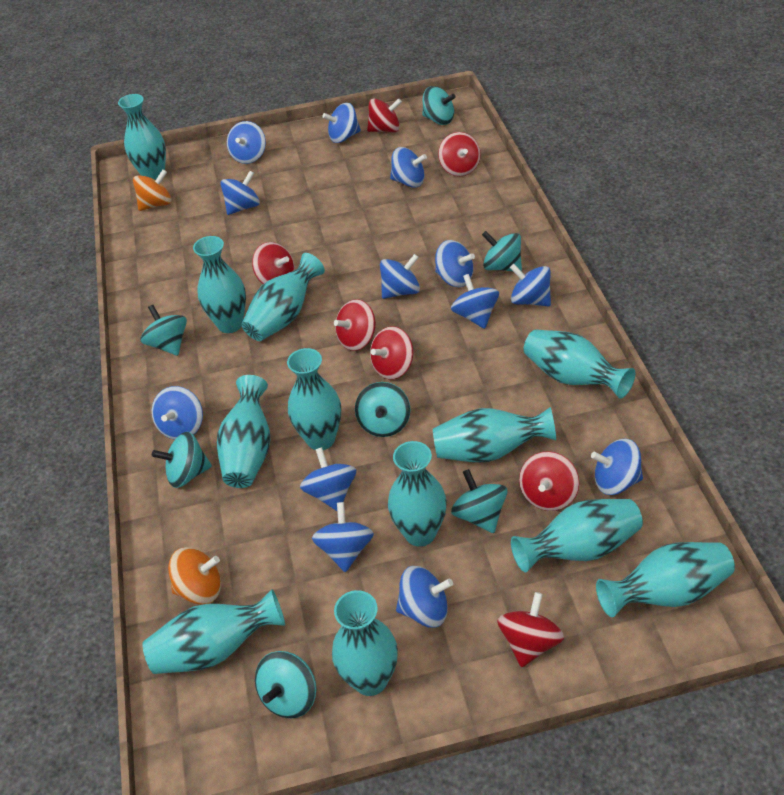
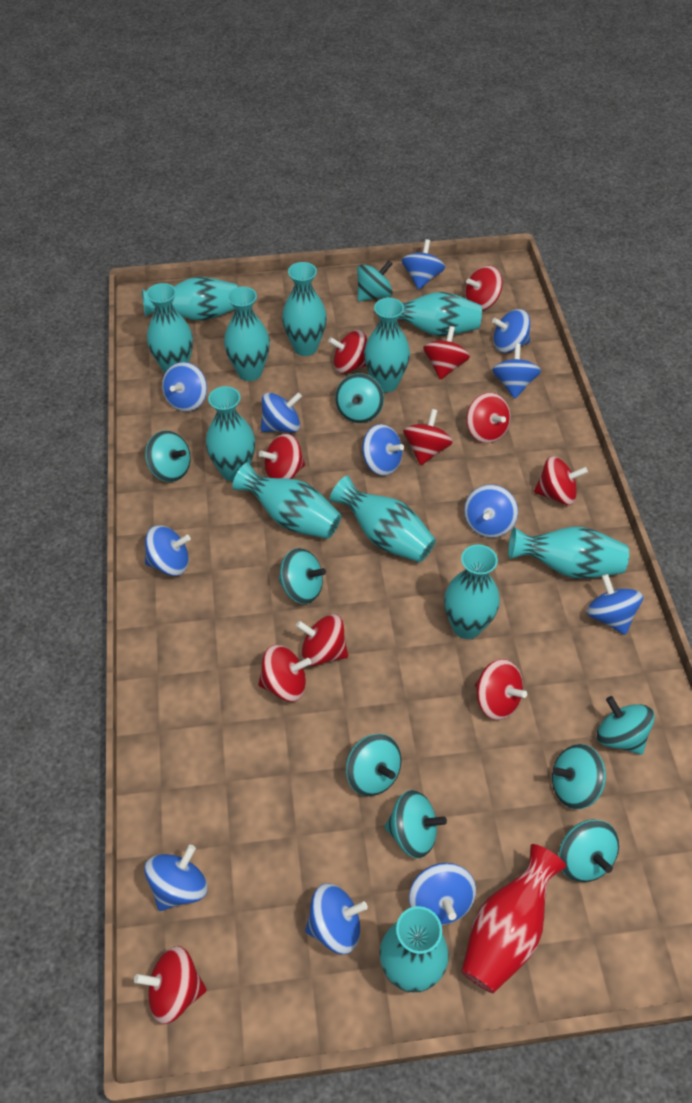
blue spinning top: [152,386,203,440] [220,171,260,215] [227,121,266,164] [300,447,356,511] [312,502,374,572] [322,103,361,143] [380,254,420,299] [390,147,427,188] [396,566,453,628] [435,240,475,287] [451,274,499,329] [510,264,551,306] [591,439,643,495] = 13 -> [144,845,208,911] [145,525,191,576] [162,362,207,412] [261,392,302,433] [305,883,368,954] [362,424,404,476] [402,239,445,289] [409,863,476,925] [464,485,518,538] [492,309,530,353] [492,344,541,399] [587,574,643,635] = 12
orange spinning top: [133,169,172,211] [168,547,221,605] = 2 -> none = 0
red spinning top: [252,242,295,284] [334,299,375,351] [367,98,402,132] [370,326,413,380] [438,132,481,176] [497,592,564,667] [519,451,579,511] = 7 -> [134,946,207,1024] [258,645,311,701] [259,434,305,479] [296,614,348,666] [328,330,367,374] [403,409,453,465] [423,326,470,380] [465,266,503,310] [467,393,510,443] [475,659,527,720] [534,456,588,505] = 11
red vase: none = 0 -> [461,844,566,993] = 1
turquoise spinning top: [141,305,187,356] [152,432,212,488] [255,651,316,718] [355,382,411,437] [422,86,456,125] [451,469,508,533] [482,231,522,271] = 7 -> [145,430,191,482] [279,548,326,604] [335,373,384,423] [346,734,402,796] [357,260,393,302] [385,790,447,858] [552,744,606,809] [559,819,619,882] [597,696,655,755] = 9

